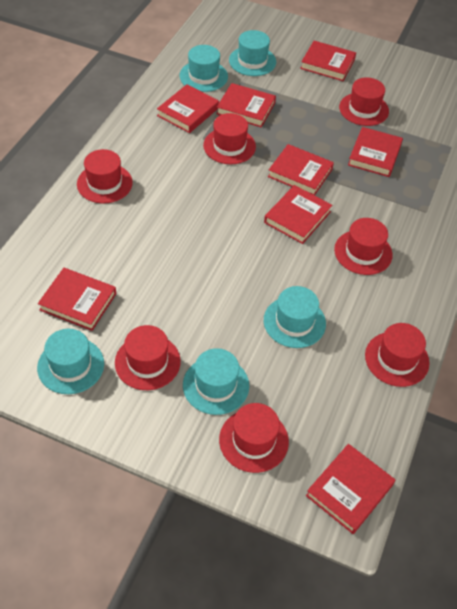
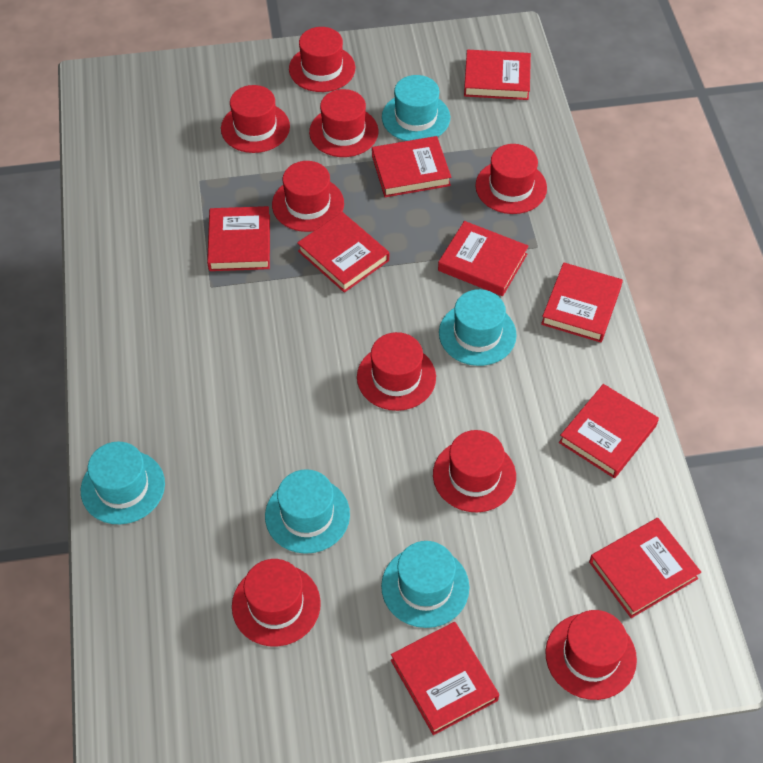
red book: [38,268,116,331] [157,84,219,133] [216,83,276,127] [264,185,332,244] [268,144,334,195] [300,41,356,81] [306,444,395,534] [348,127,403,177] = 8 -> [207,206,270,271] [297,212,389,293] [372,136,451,197] [391,622,499,735] [438,221,529,296] [464,50,531,100] [541,262,623,343] [559,384,659,478] [589,518,701,618] = 9
red hat: [77,149,133,203] [115,325,181,390] [203,113,256,164] [219,403,289,473] [334,218,393,275] [339,78,389,126] [365,323,430,387] = 7 -> [221,85,290,153] [232,559,321,647] [272,161,344,232] [289,27,355,92] [309,89,379,157] [357,332,436,411] [433,430,516,512] [475,144,547,214] [545,610,637,700] = 9

